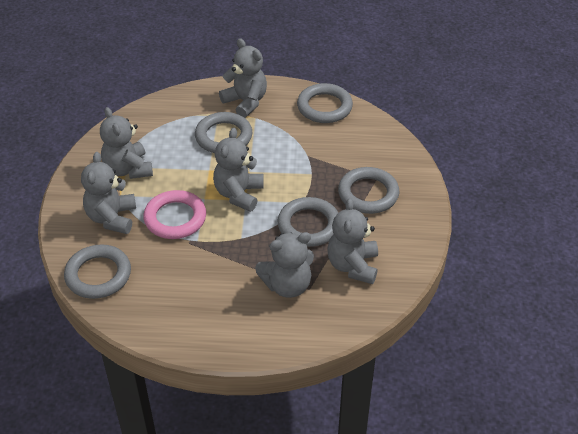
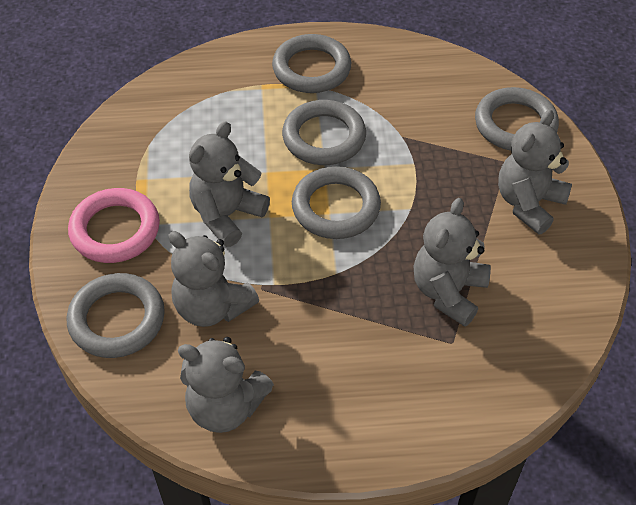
grey teddy bear: [81,152,136,234] [100,107,153,179] [213,128,264,212] [219,38,267,118] [255,232,314,298] [327,198,378,284] = 6 -> [168,231,259,327] [178,337,274,433] [189,121,270,247] [413,198,491,327] [498,110,572,234] = 5

